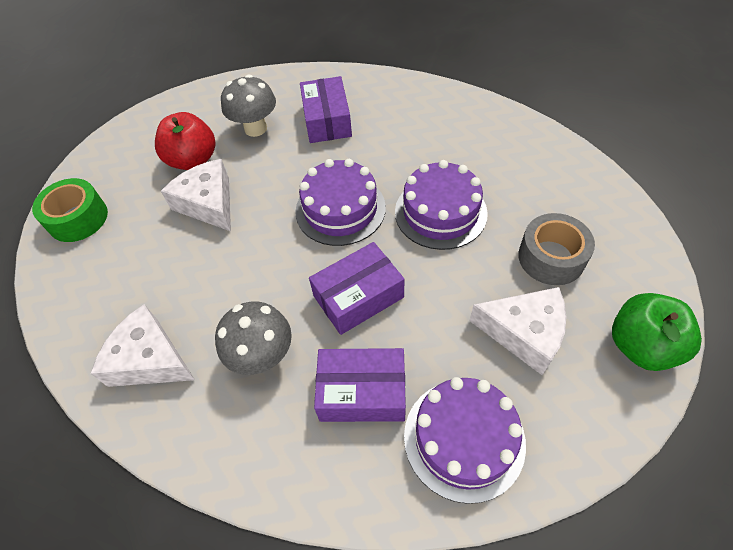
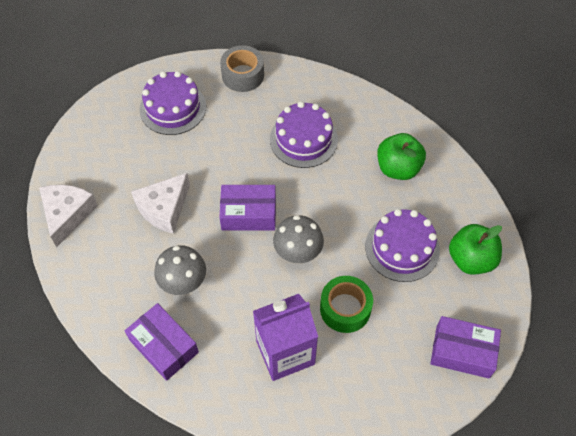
green apple: [612,293,702,371] = 1 -> [377,133,426,180] [449,224,502,275] = 2
purple carton: none = 0 -> [253,294,318,381] = 1
red apple: [155,112,216,170] = 1 -> none = 0
white cheese: [91,304,195,387] [161,159,231,231] [469,287,567,375] = 3 -> [39,185,98,247] [131,173,190,234] = 2

